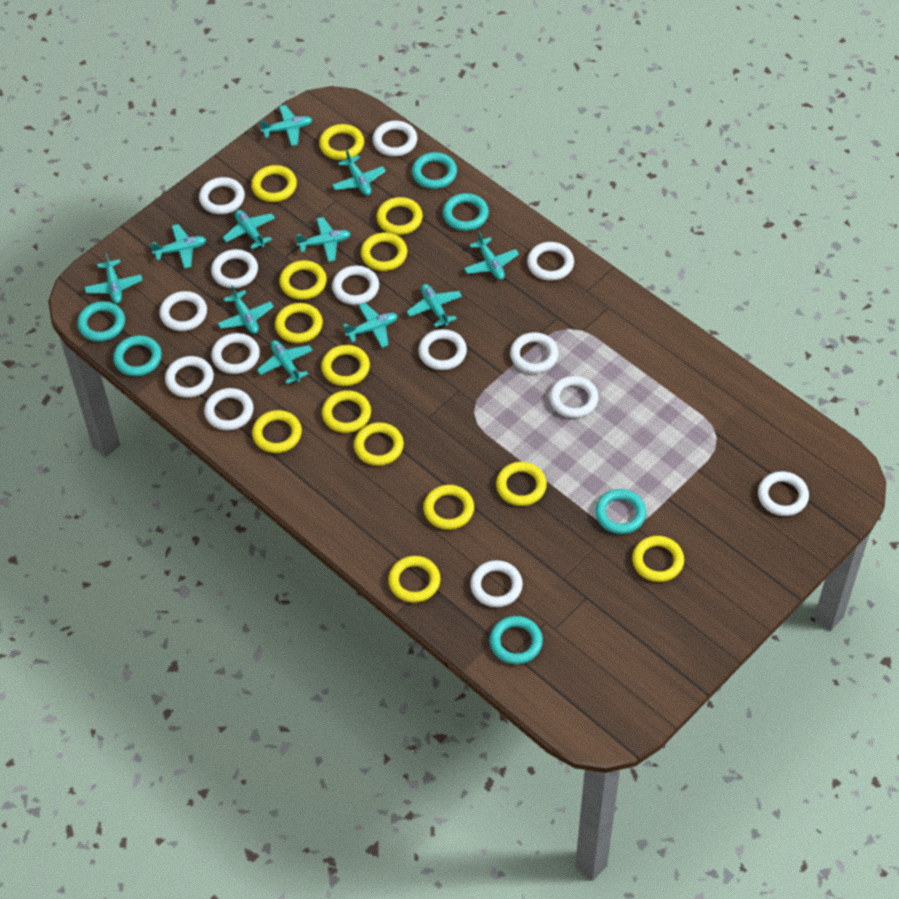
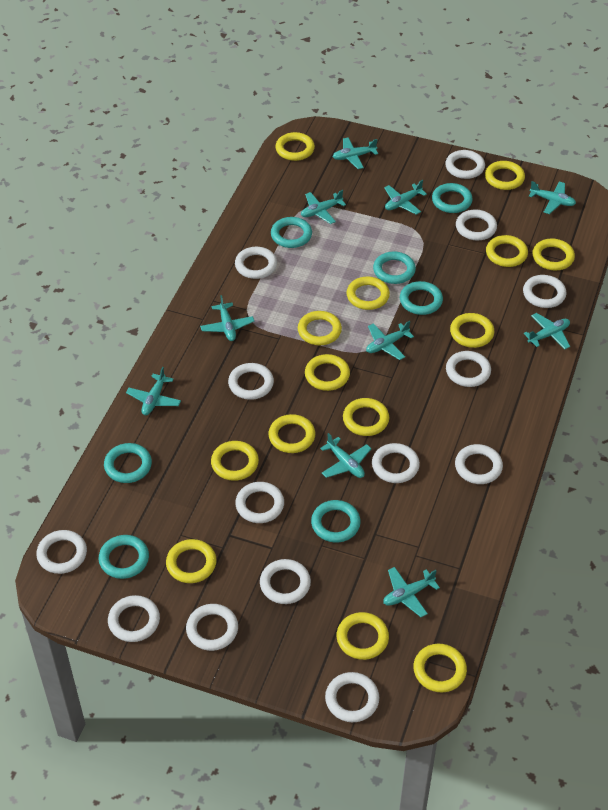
turquoise plane: [84,252,142,303] [151,224,206,269] [218,285,274,334] [222,210,275,250] [257,340,313,384] [260,105,312,146] [296,217,351,262] [332,150,386,196] [343,303,398,348] [406,284,462,327] [464,231,519,280] = 11 -> [126,367,181,415] [200,295,254,341] [301,190,346,224] [320,433,371,478] [332,137,378,169] [366,321,414,360] [383,567,440,617] [384,180,427,215] [523,313,570,349] [529,181,576,214] = 10
turquoise ring: [77,301,125,341] [113,335,162,376] [412,152,457,189] [443,193,489,231] [490,616,543,664] [595,489,646,534] = 6 -> [99,535,149,579] [104,443,152,483] [271,217,312,248] [311,500,361,542] [373,251,416,284] [400,281,443,315] [432,183,473,213] = 7

